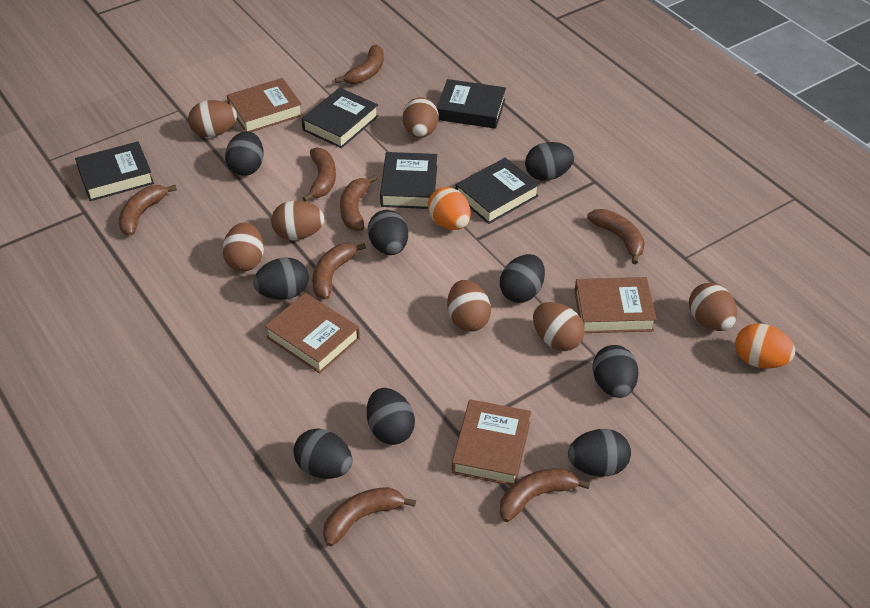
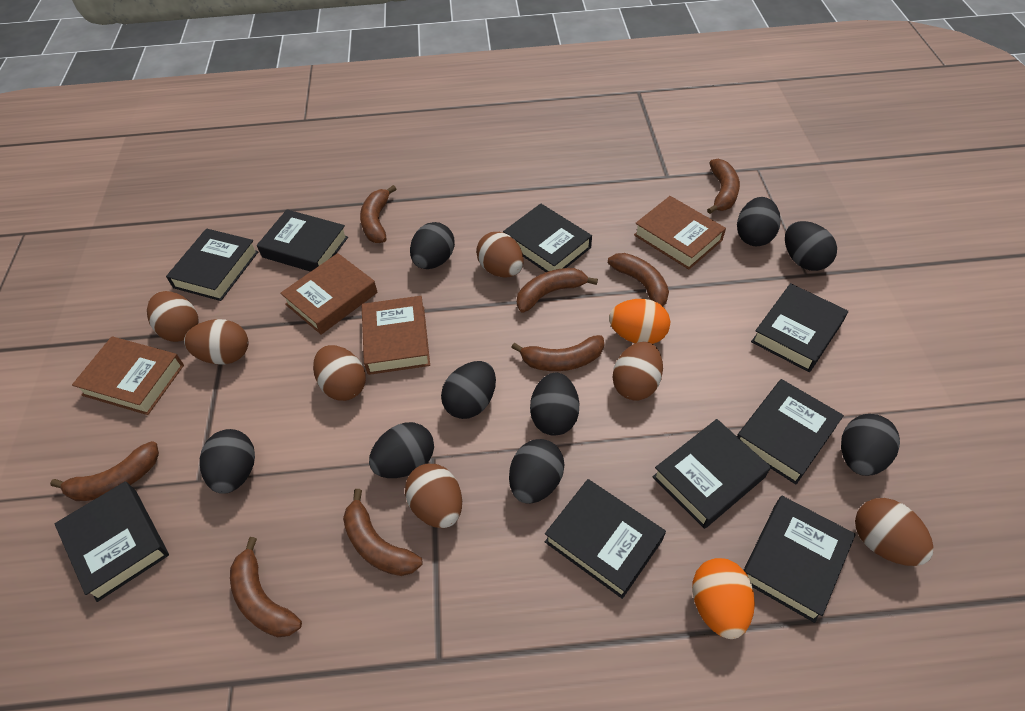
black book: [75,141,154,201] [302,88,379,148] [380,152,437,209] [437,79,506,129] [456,158,540,224] = 5 -> [55,481,169,602] [166,228,258,301] [257,210,348,272] [503,203,592,272] [545,479,666,599] [653,419,771,529] [737,379,844,484] [744,496,856,623] [751,283,848,372] = 9

